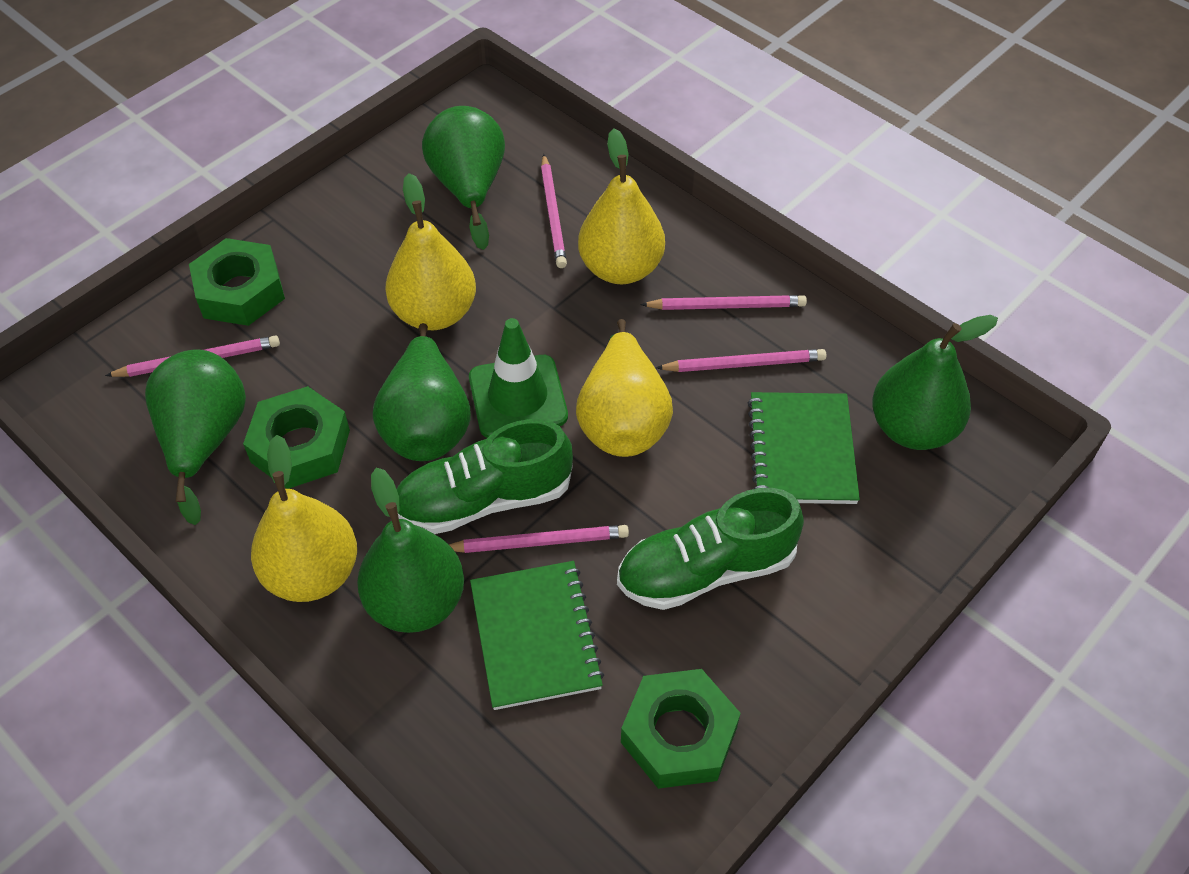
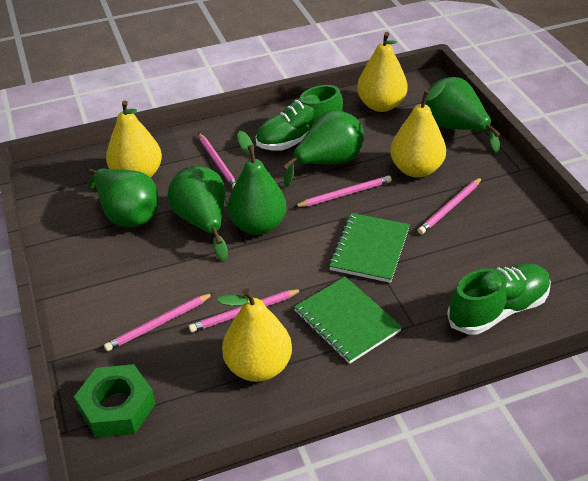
green nut: [189,238,285,326] [243,386,350,489] [621,669,741,789] = 3 -> [74,364,156,438] = 1
green traffic cone: [469,318,568,438] = 1 -> none = 0

